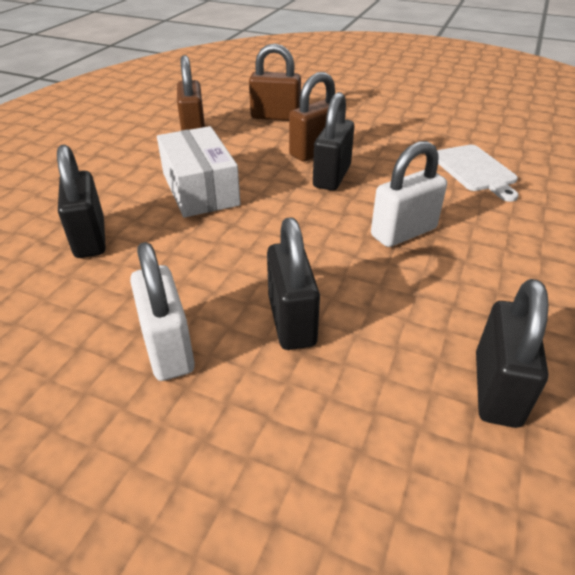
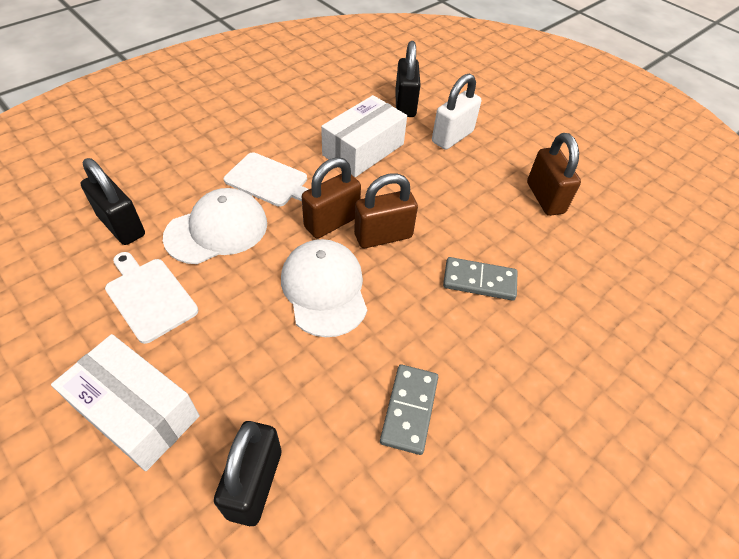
black padlock: [57,144,106,258] [267,217,320,350] [313,92,354,191] [476,279,548,428] = 4 -> [81,158,145,245] [214,421,281,526] [395,41,421,117] = 3
grey domino: none = 0 -> [380,364,438,455] [443,257,518,301] = 2
white box: [157,126,240,218] = 1 -> [51,334,200,471] [321,95,407,177] = 2
white cap: none = 0 -> [163,188,267,264] [281,239,367,337] = 2
white cutting board: [437,145,519,202] = 1 -> [105,252,198,344] [224,152,309,207] = 2
white padlock: [130,242,195,381] [371,141,447,247] = 2 -> [432,73,481,150] = 1

